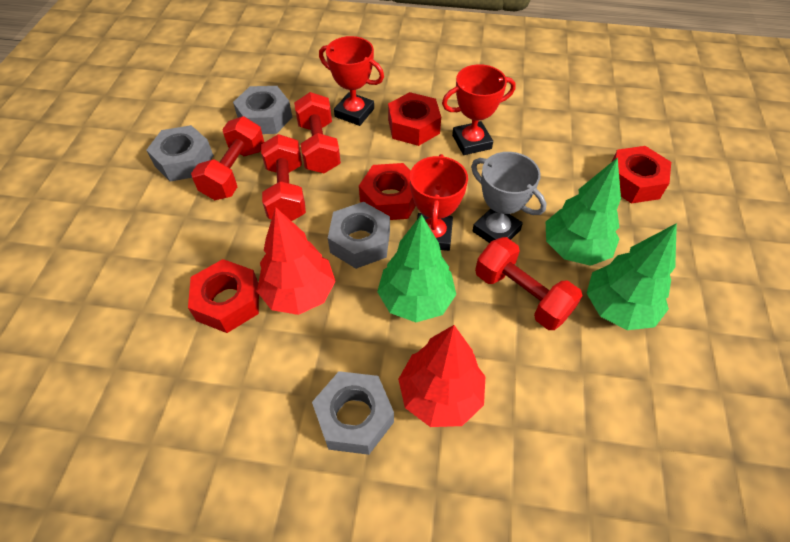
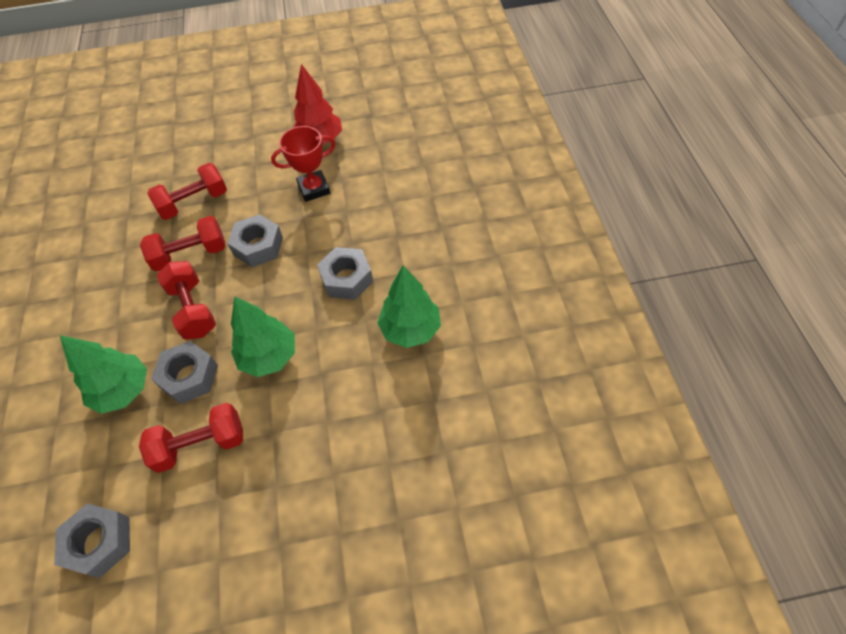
grey trophy: [471,152,546,243] = 1 -> none = 0
red nut: [188,259,259,333] [359,163,416,220] [388,92,441,146] [612,146,671,204] = 4 -> none = 0
red tree: [257,207,336,315] [398,325,485,427] = 2 -> [294,64,342,144] = 1
red trophy: [319,36,384,126] [410,154,468,251] [442,64,516,155] = 3 -> [271,126,336,202] = 1

